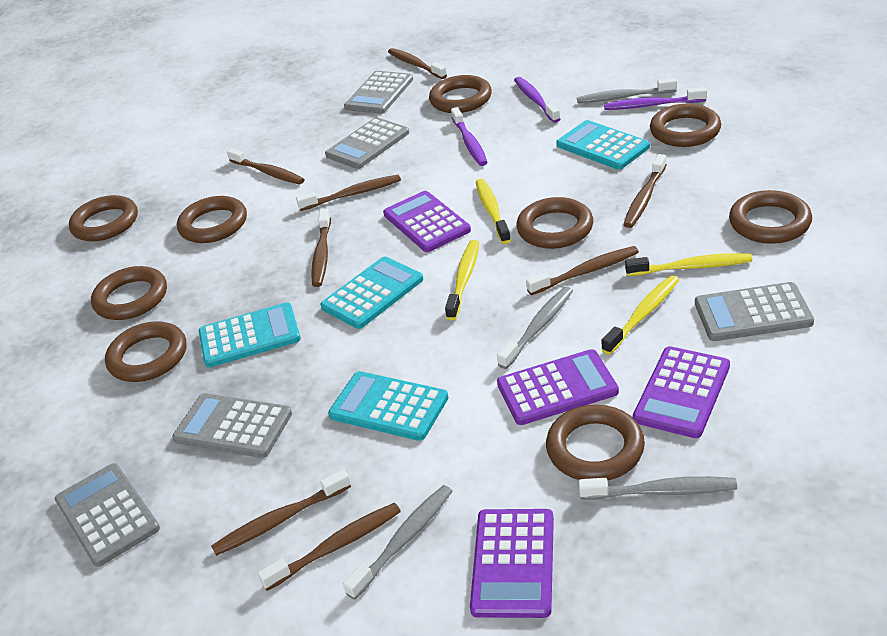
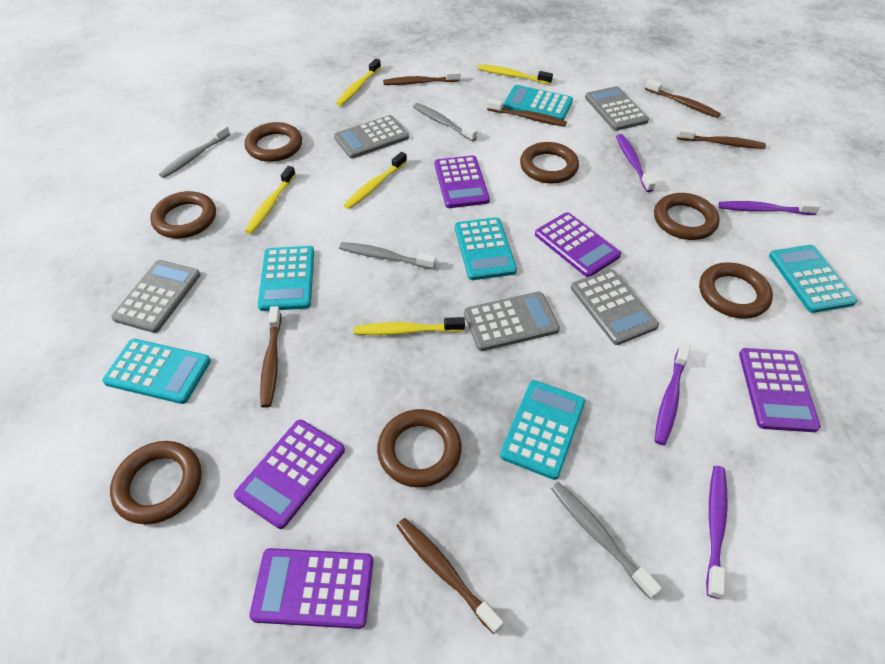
brown ring: [69,195,138,241] [91,266,167,320] [105,321,186,382] [177,196,247,243] [429,75,492,113] [517,197,593,249] [546,405,645,481] [650,104,721,147] [729,190,812,244] = 9 -> [110,441,201,524] [150,191,216,238] [245,122,302,162] [377,409,462,487] [520,142,579,184] [654,193,720,240] [699,262,773,319] = 7
brown toothbrush: [211,469,351,556] [227,148,304,185] [257,503,401,591] [296,175,401,211] [311,209,331,287] [388,48,447,79] [526,246,639,295] [623,154,667,228] = 8 -> [260,306,281,408] [383,70,460,85] [397,518,503,634] [487,99,567,127] [645,79,721,118] [677,127,766,149] = 6
purple calculator: [383,191,471,252] [470,509,554,618] [497,349,619,425] [633,346,730,438] = 4 -> [234,420,345,529] [249,548,373,629] [435,155,490,208] [535,212,621,277] [739,348,821,432] = 5
purple toothbrush: [451,107,487,166] [514,77,560,123] [604,87,707,110] = 3 -> [616,134,656,192] [654,342,691,445] [706,466,728,599] [719,201,821,215] = 4
turquoise calculator: [199,302,301,368] [320,257,423,329] [328,371,449,441] [556,120,650,170] = 4 -> [102,339,211,404] [258,246,314,311] [455,217,517,280] [500,380,585,480] [503,85,573,120] [769,245,857,313] = 6
yellow toothbrush: [445,240,479,320] [476,179,511,244] [601,275,679,355] [625,253,752,276] = 4 -> [245,166,296,234] [336,58,381,106] [344,152,407,209] [354,317,465,335] [478,65,553,85] = 5

